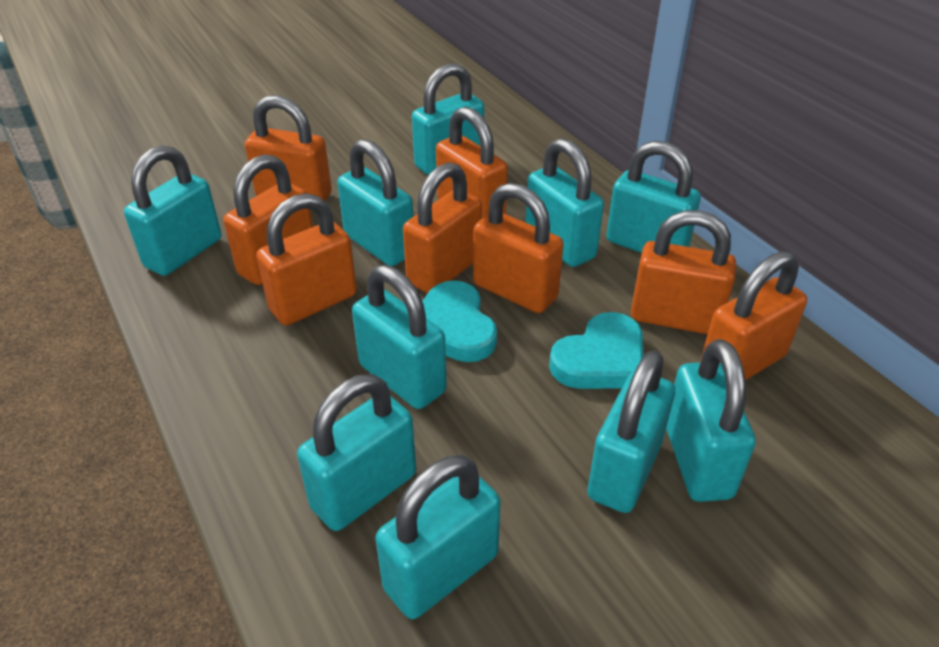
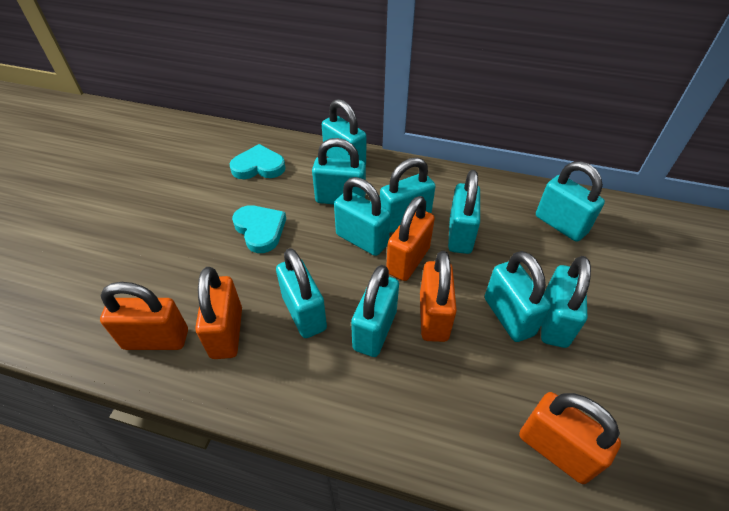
orange padlock: [223,154,313,285] [245,95,332,201] [256,193,357,326] [403,162,482,293] [436,107,508,218] [473,183,564,313] [631,210,736,335] [700,251,807,380] = 8 -> [100,282,188,350] [195,267,242,359] [386,196,435,281] [420,251,457,342] [519,392,621,484] = 5

